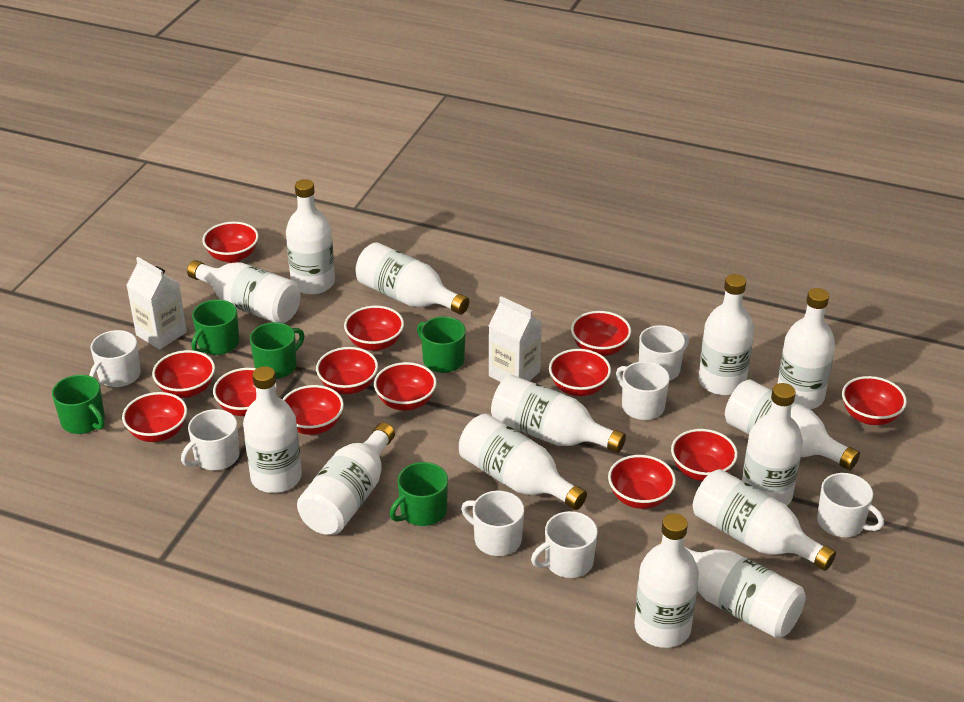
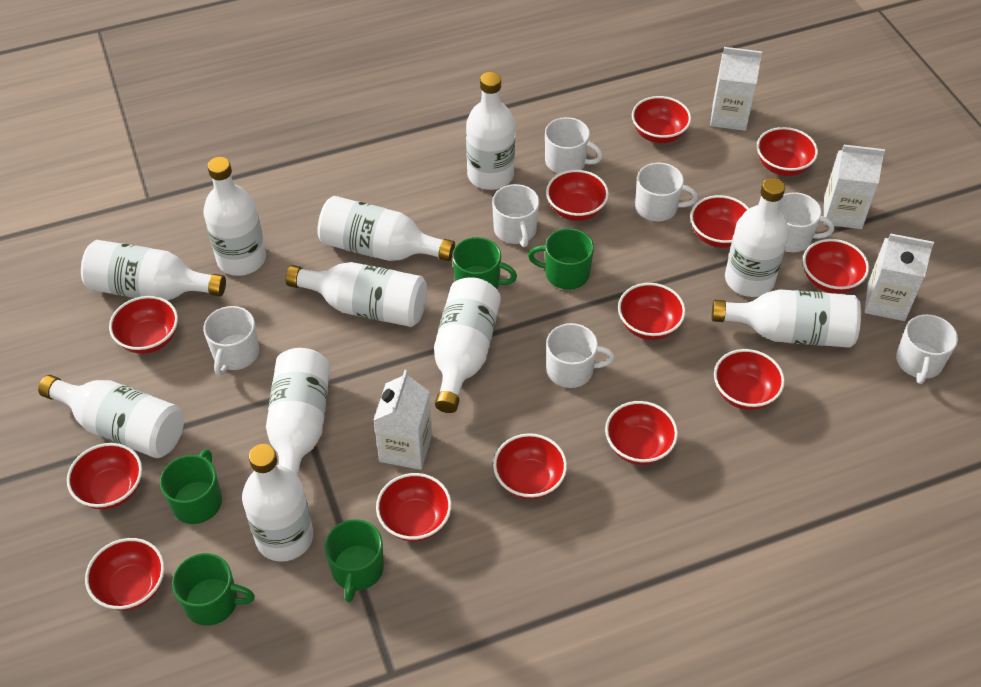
white bottle: [187,260,301,324] [243,366,302,493] [286,179,335,295] [297,423,395,535] [356,242,469,315] [459,414,587,510] [491,375,626,453] [635,513,699,648] [660,541,806,638] [693,469,836,571] [699,274,754,395] [725,379,860,470] [742,383,803,506] [777,288,835,409] = 14 -> [38,375,184,458] [81,240,226,300] [203,157,266,276] [242,444,313,562] [266,348,330,476] [286,262,427,327] [317,196,455,261] [434,277,501,413] [466,72,515,190] [712,289,861,348] [725,178,789,297] = 11
white carton: [126,257,187,350] [489,296,542,382] = 2 -> [373,370,432,470] [710,47,762,131] [824,145,885,229] [865,233,934,321] = 4

